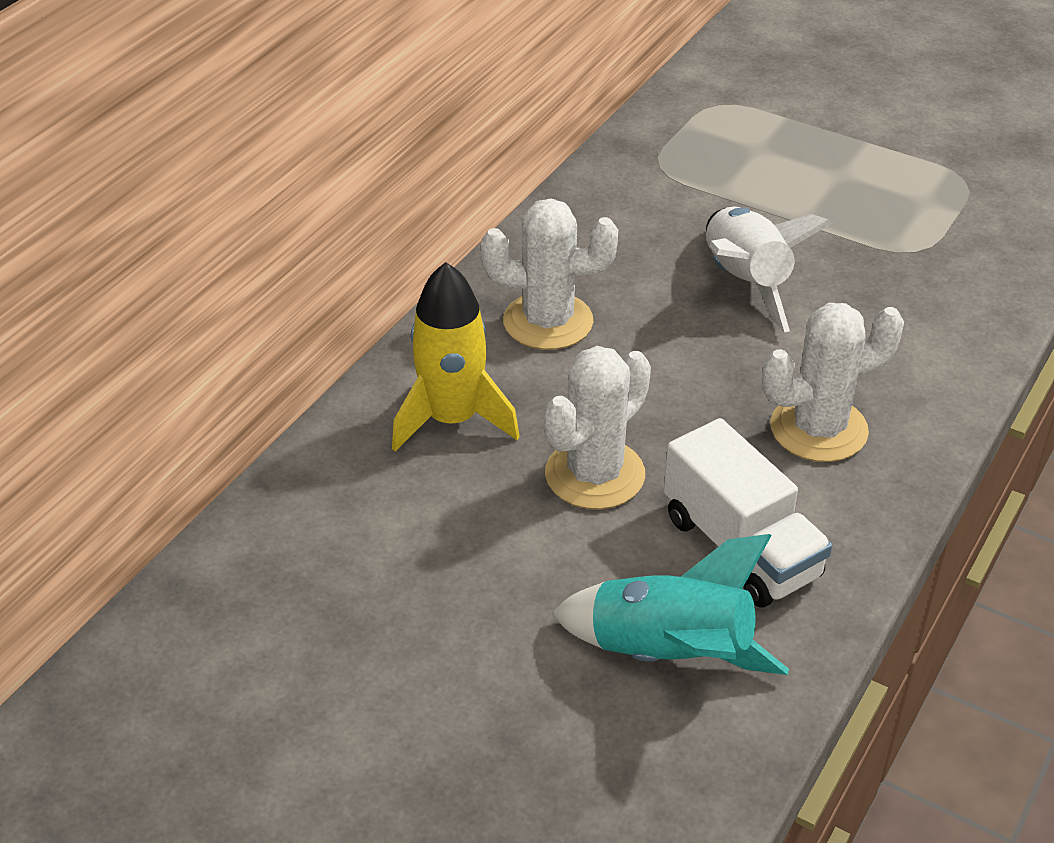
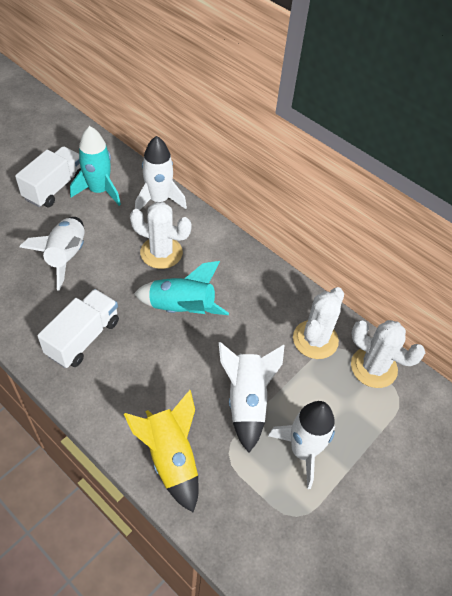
turquoise rocket: [551,534,789,675] = 1 -> [70,126,121,206] [134,261,229,315] = 2
white rocket: [706,206,832,333] = 1 -> [20,217,85,291] [135,136,187,210] [219,342,285,453] [268,401,335,489] = 4
white truck: [664,418,832,608] = 1 -> [15,146,81,207] [37,289,119,368] = 2

